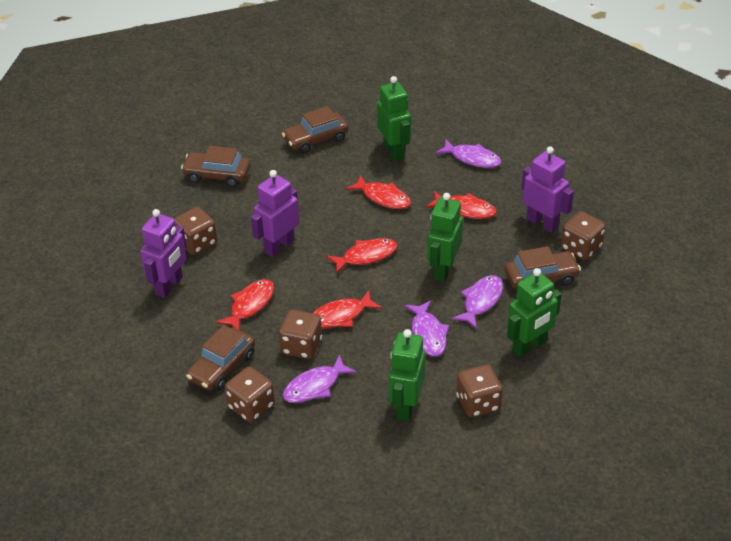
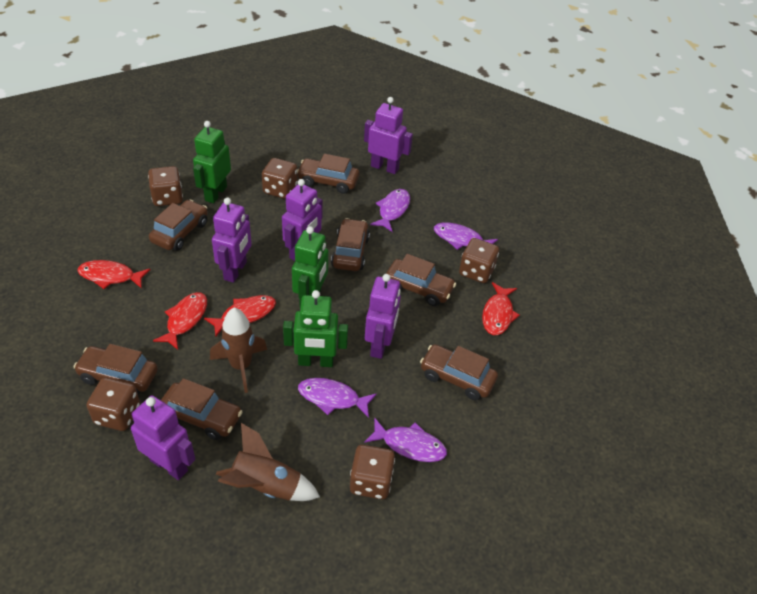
brown car: [181,146,250,187] [186,325,255,391] [282,106,348,154] [505,246,581,289] = 4 -> [74,344,158,395] [149,199,208,251] [161,378,242,440] [297,154,359,194] [331,218,370,271] [386,254,456,306] [420,344,498,400] = 7
brown rocket: none = 0 -> [210,308,267,393] [216,423,320,501] = 2
green robot: [377,76,411,161] [389,329,426,421] [427,193,463,282] [507,268,562,357] = 4 -> [193,121,231,203] [283,290,348,367] [292,226,328,308] = 3
purple robot: [140,209,187,298] [251,170,299,257] [521,146,574,233] = 3 -> [131,396,195,480] [212,198,252,283] [282,179,323,261] [364,97,413,174] [365,274,401,359] = 5
red fish: [216,279,274,330] [313,290,382,329] [326,238,397,273] [346,175,411,209] [426,191,496,219] = 5 -> [78,260,150,289] [153,292,207,350] [204,295,276,336] [482,282,520,335] = 4

